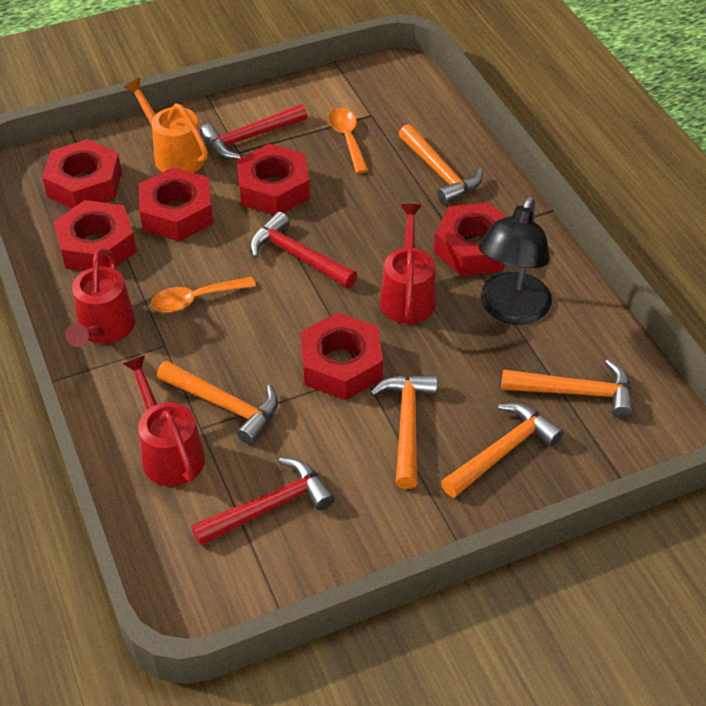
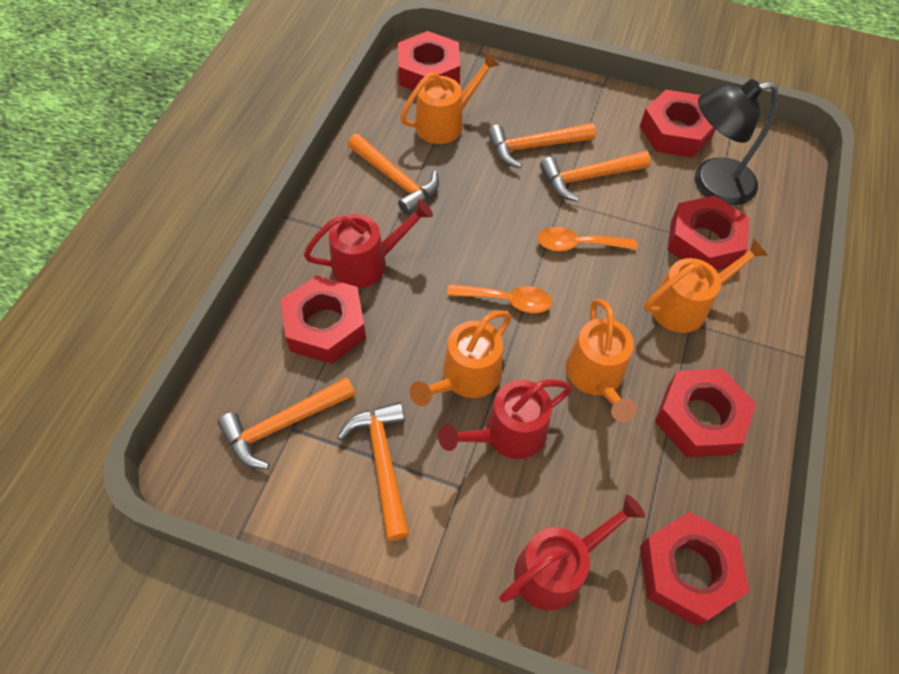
orange watering can: [124,77,208,173] = 1 -> [400,53,499,144] [410,310,512,406] [566,299,637,422] [644,239,769,333] = 4
red hammer: [191,457,335,546] [200,104,307,159] [250,212,357,288] = 3 -> none = 0

